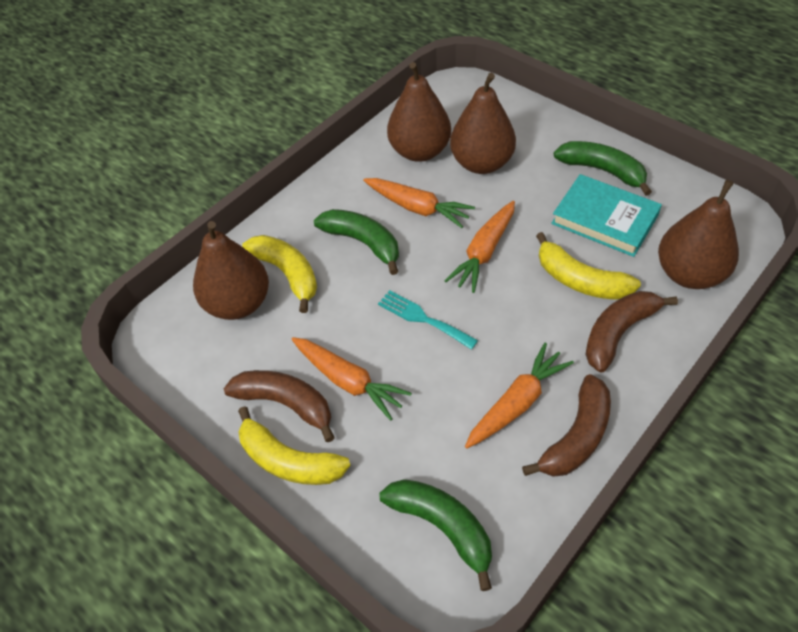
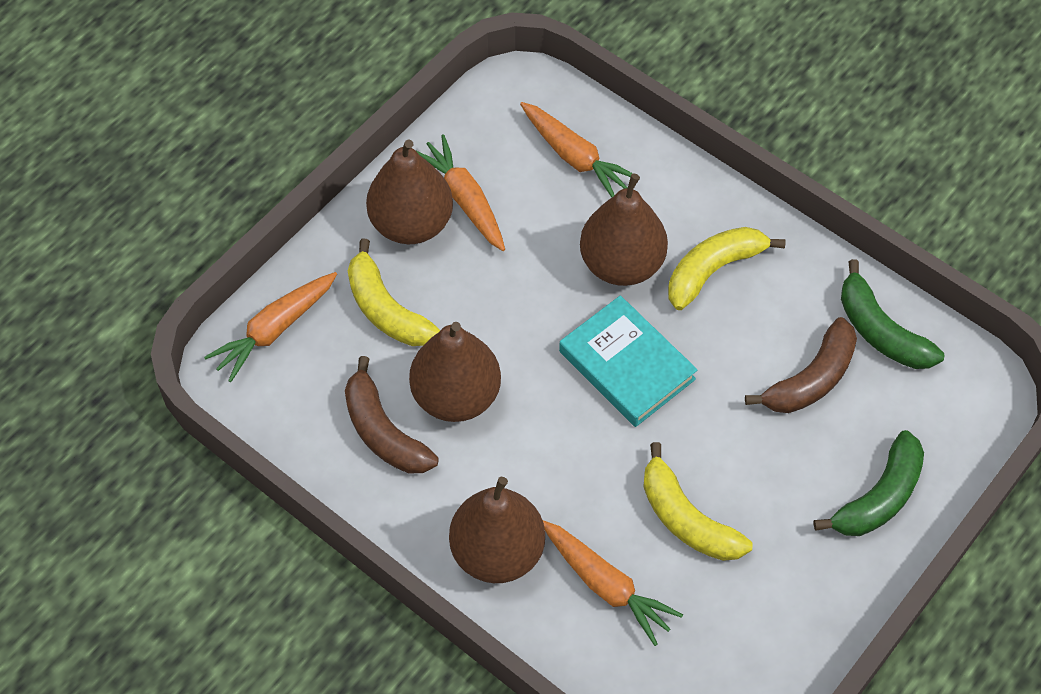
brown banana: [224,370,335,442] [522,374,611,477] [585,291,678,373] = 3 -> [345,356,439,473] [745,317,857,413] = 2
green banana: [314,209,399,275] [379,479,492,591] [554,141,652,196] = 3 -> [814,430,924,536] [841,259,944,369] = 2
turquoise fork: [378,290,478,350] = 1 -> none = 0

